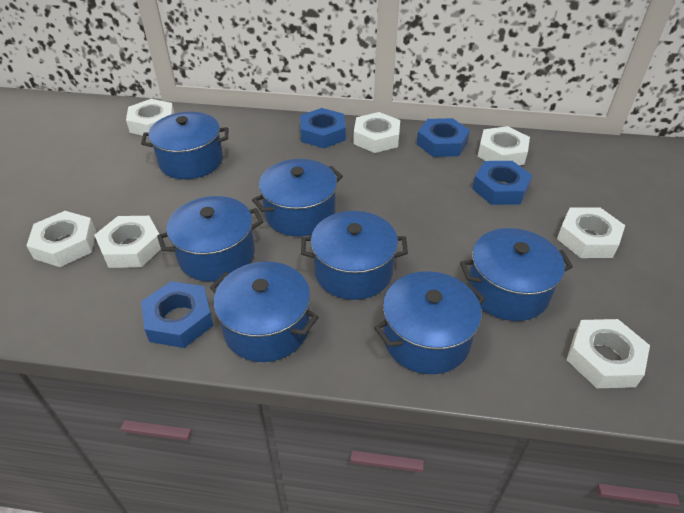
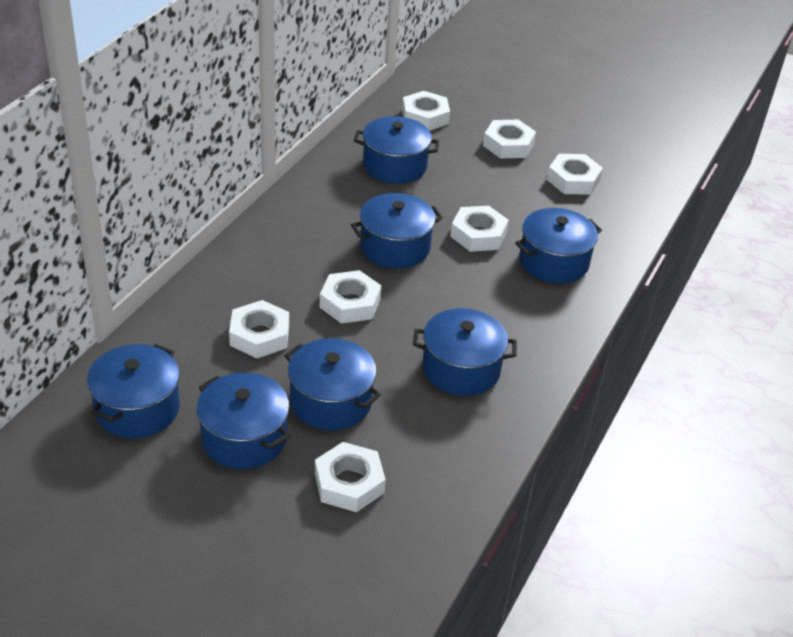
blue nut: [141,281,213,348] [300,108,346,148] [417,118,470,157] [472,161,533,205] = 4 -> none = 0

